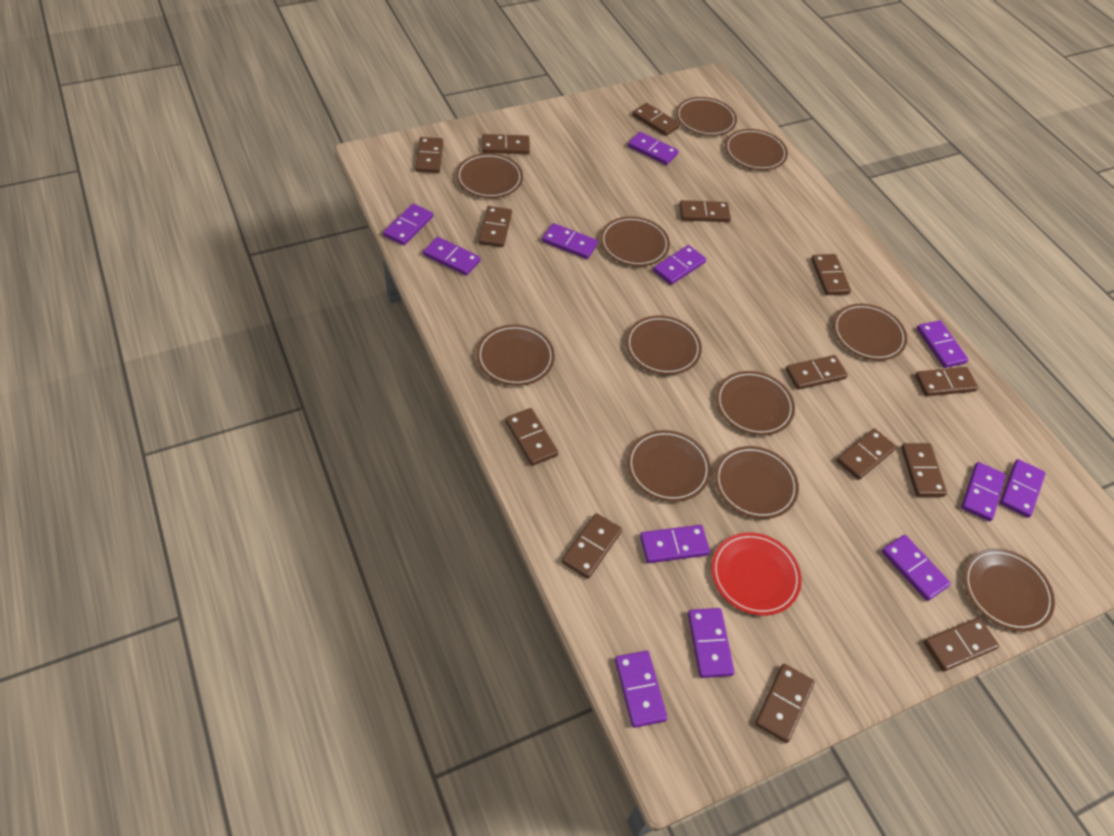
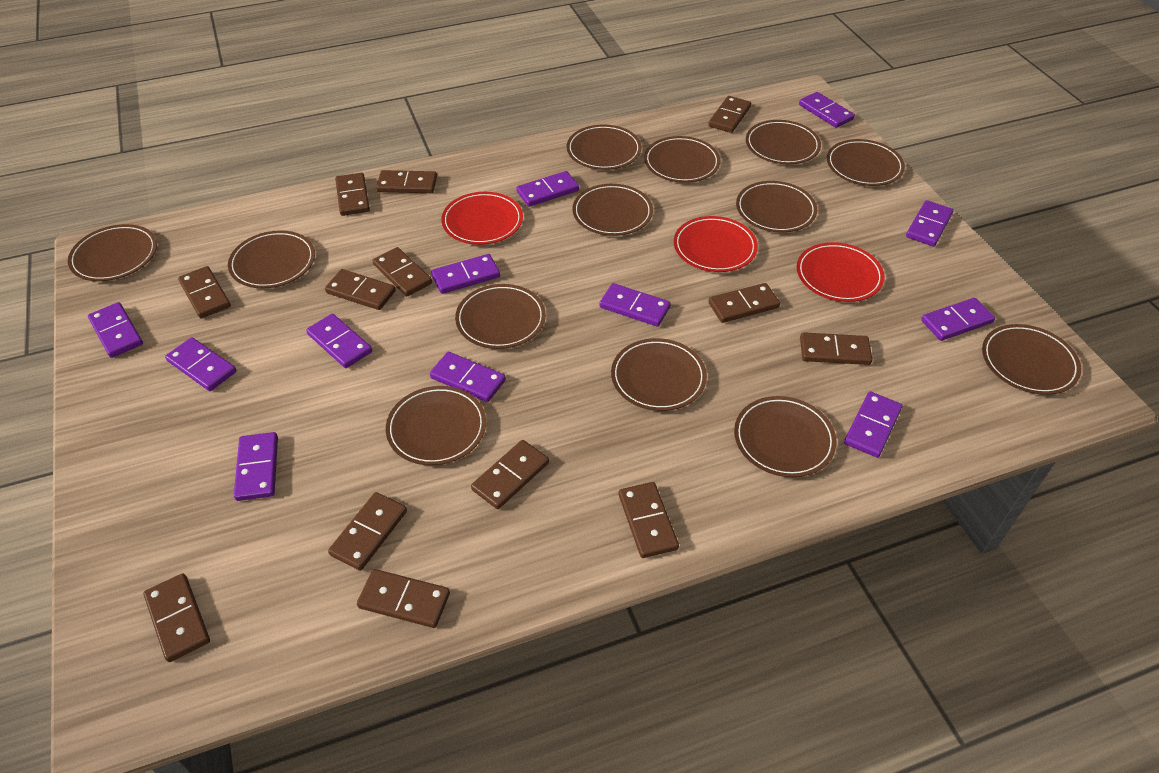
brown domino: [415,137,443,173] [479,206,512,247] [482,134,530,154] [505,408,558,466] [562,513,622,579] [632,103,680,136] [679,200,731,222] [755,664,815,743] [786,355,848,390] [811,254,851,295] [837,428,896,480] [901,443,947,497] [915,367,978,396] [924,618,999,671] = 14 -> [143,573,210,662] [178,266,231,318] [325,269,396,310] [328,492,407,571] [335,173,370,216] [357,569,450,628] [373,247,432,296] [376,170,437,193] [471,440,549,509] [619,482,679,558] [708,96,751,133] [708,283,780,323] [800,332,872,365] = 13
brown plate: [456,153,523,198] [476,324,555,386] [600,216,670,266] [626,315,702,375] [627,430,711,502] [676,97,737,136] [715,446,799,519] [716,371,795,436] [725,129,788,170] [833,304,907,361] [964,548,1055,632] = 11 -> [68,224,157,281] [228,230,315,288] [386,386,486,465] [455,284,546,349] [567,125,642,170] [572,184,653,236] [611,338,707,411] [644,136,720,183] [734,396,837,477] [736,181,817,233] [746,120,821,164] [827,139,905,186] [982,324,1081,395] = 13
red plate: [711,532,802,616] = 1 -> [441,192,523,245] [674,216,758,272] [797,242,885,302] = 3

